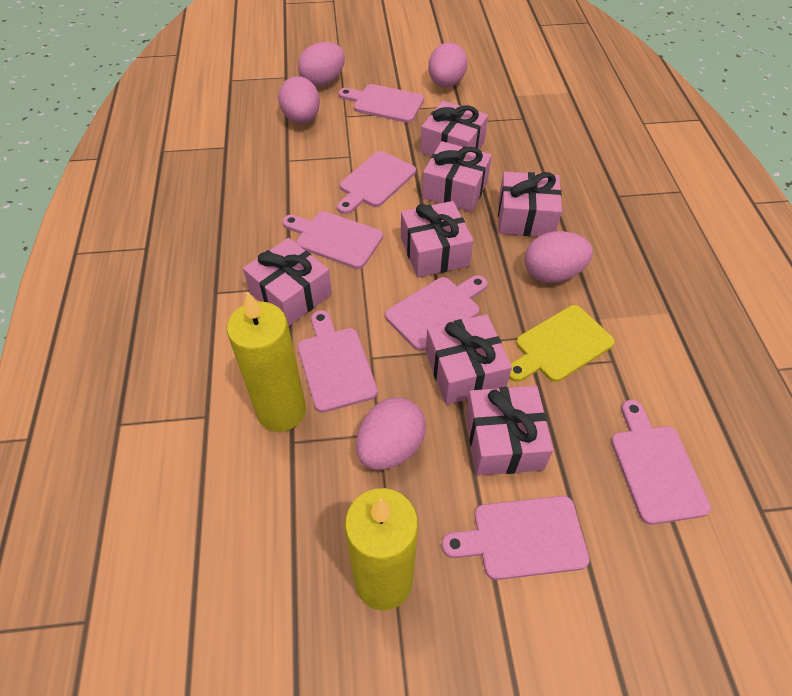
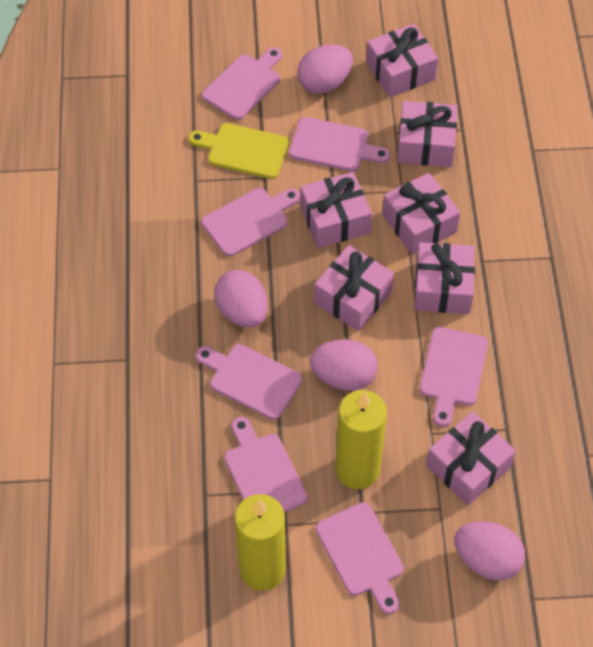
pink egg: [278,76,320,124] [298,42,345,87] [356,397,426,470] [428,43,468,87] [524,231,593,283] = 5 -> [214,270,268,328] [297,44,353,94] [310,340,378,391] [454,521,525,581] = 4

